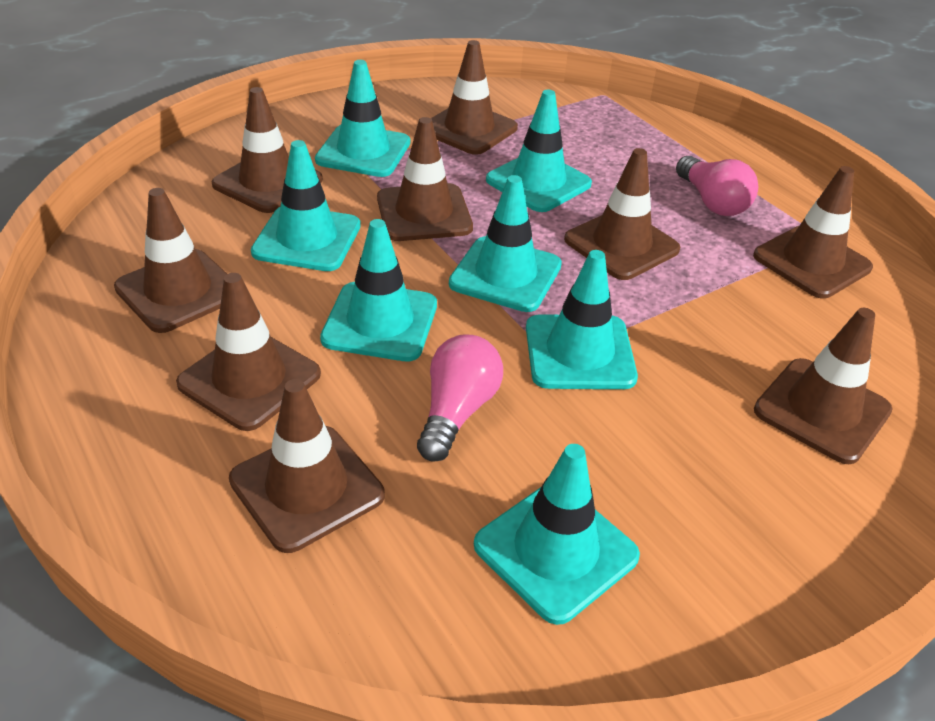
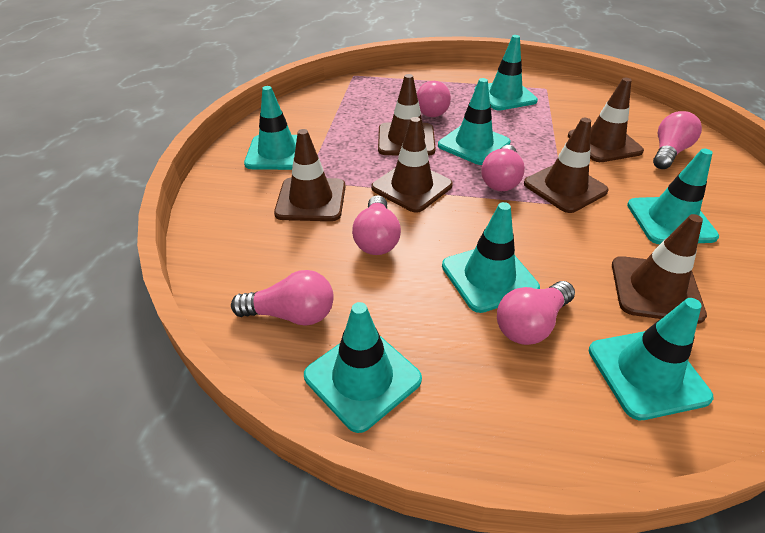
brown traffic cone: [114,188,227,333] [176,273,321,431] [211,87,323,213] [229,379,385,553] [377,117,473,241] [431,40,518,155] [564,148,680,280] [753,166,873,298] [754,308,893,464] = 9 -> [274,129,345,221] [371,117,453,213] [378,74,436,156] [524,118,609,213] [568,78,644,162] [612,214,707,324] = 6
pink light bulb: [417,334,503,462] [676,156,758,216] = 2 -> [231,270,334,326] [352,195,401,255] [417,81,451,117] [481,145,525,191] [497,281,575,345] [653,111,702,169] = 6

